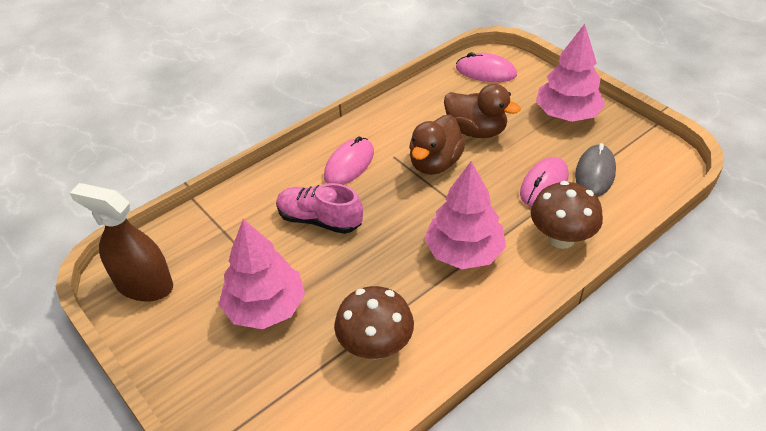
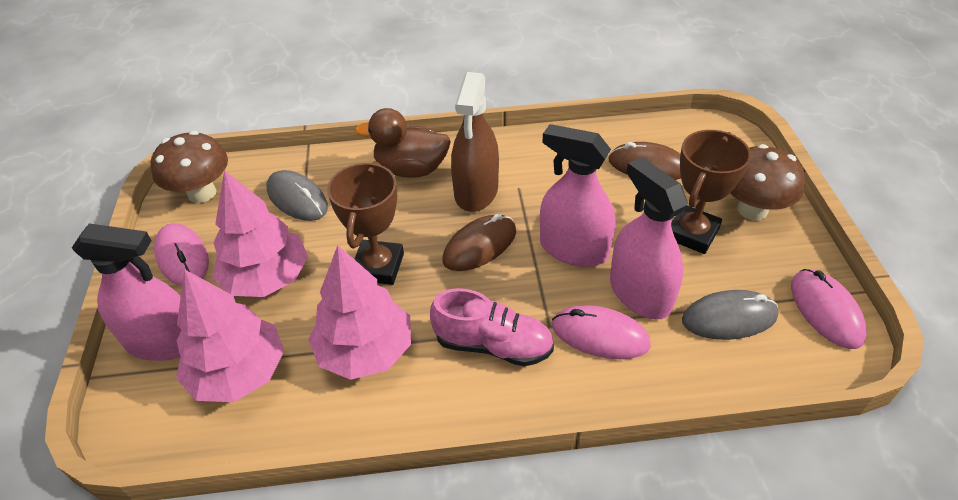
brown duck: [409,115,466,175] [444,84,521,138] = 2 -> [355,108,451,178] = 1
brown mouse: none = 0 -> [443,214,516,271] [608,142,681,180] = 2
brown trophy: none = 0 -> [327,161,404,285] [671,130,751,254] = 2
grey mouse: [575,143,616,197] = 1 -> [267,170,328,221] [682,290,779,340] = 2
pink spray bottle: none = 0 -> [72,223,182,361] [540,124,616,267] [610,157,688,320] = 3

